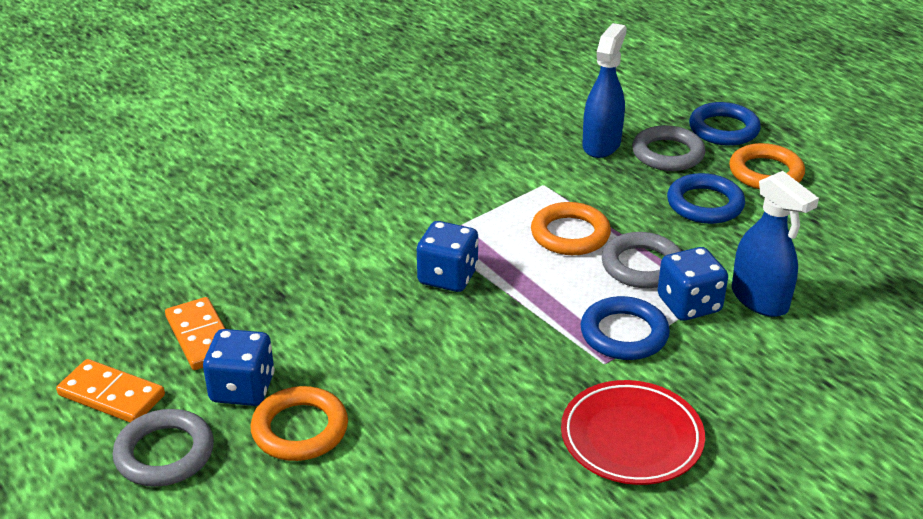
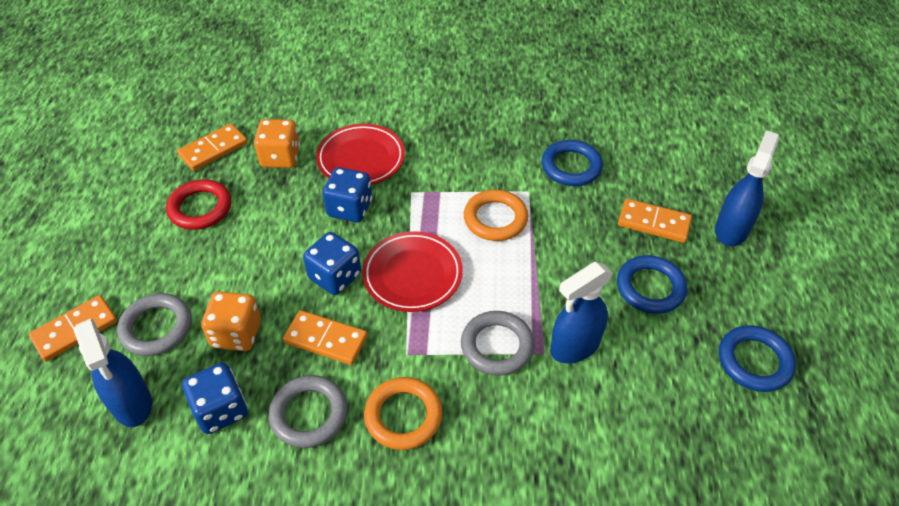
blue spray bottle: [582,23,627,158] [732,171,819,317] = 2 -> [74,318,152,427] [550,262,613,363] [715,130,780,246] = 3
orange dice: none = 0 -> [201,291,261,351] [254,119,300,168] = 2
orange domino: [56,359,165,422] [165,297,225,370] = 2 -> [29,295,117,362] [177,123,248,171] [283,310,368,365] [618,198,692,243] = 4
orange ring: [251,386,348,461] [531,202,611,255] [729,143,805,189] = 3 -> [364,377,443,450] [464,190,528,241] = 2
red plate: [561,380,705,485] = 1 -> [316,124,405,185] [362,231,463,312] = 2
red ring: none = 0 -> [166,179,231,230] = 1

